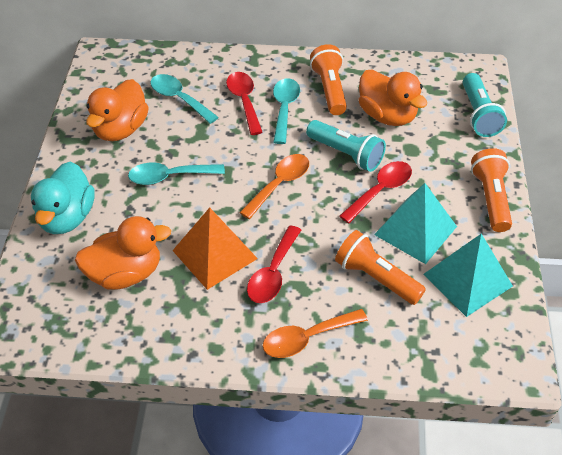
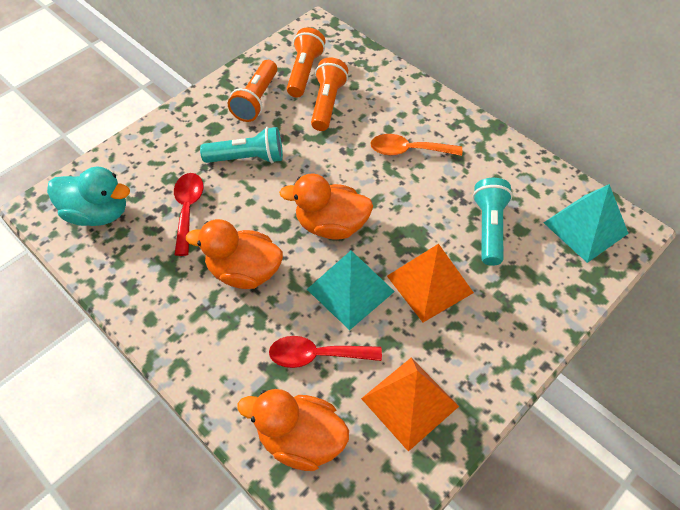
orange pyramid: [172,208,258,290] = 1 -> [361,358,459,452] [387,244,474,322] = 2
orange spoon: [239,154,309,219] [262,309,368,358] = 2 -> [370,134,462,156] = 1
red spoon: [226,72,263,135] [247,225,301,303] [339,161,412,223] = 3 -> [174,173,203,256] [269,336,382,368] = 2
turquoise spoon: [128,162,225,185] [150,74,219,124] [273,78,300,144] = 3 -> none = 0

